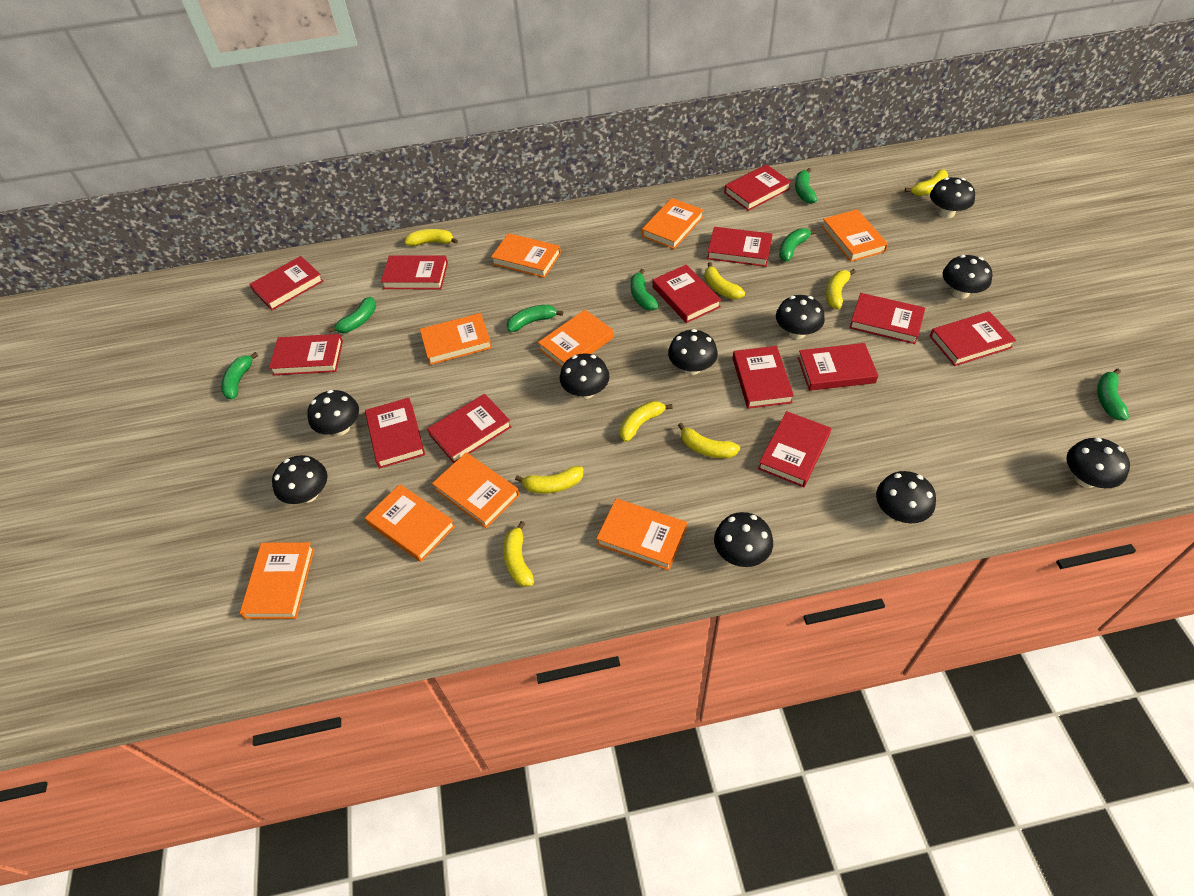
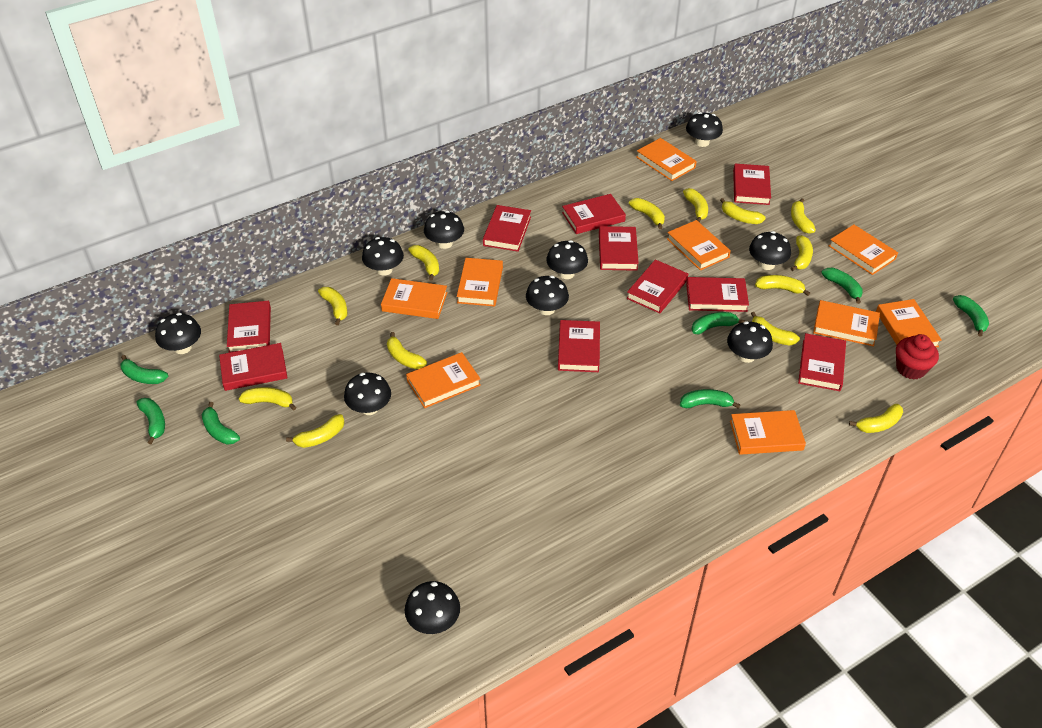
red book: [249,256,323,310] [269,334,343,376] [365,398,425,468] [381,255,448,289] [427,394,511,463] [652,265,721,323] [707,227,773,267] [724,165,791,211] [733,346,794,409] [758,411,831,488] [798,343,878,391] [849,293,925,344] [930,311,1016,366] = 13 -> [219,343,287,391] [227,301,271,353] [483,205,531,252] [558,320,600,372] [562,194,626,234] [599,226,639,271] [626,260,688,313] [686,277,749,312] [733,164,771,205] [798,333,846,391] = 10
red cupcake: none = 0 -> [896,334,939,380] = 1
yellow banana: [405,229,458,246] [503,521,534,587] [515,466,583,494] [620,401,673,442] [678,423,740,458] [704,262,745,299] [826,269,856,309] [905,170,948,196] = 8 -> [239,387,296,410] [286,414,344,448] [318,287,347,325] [387,332,427,369] [409,245,439,281] [629,198,665,229] [683,188,708,222] [720,198,766,224] [751,312,800,346] [755,275,810,296] [790,235,813,271] [791,198,816,234] [849,404,903,433] = 13

